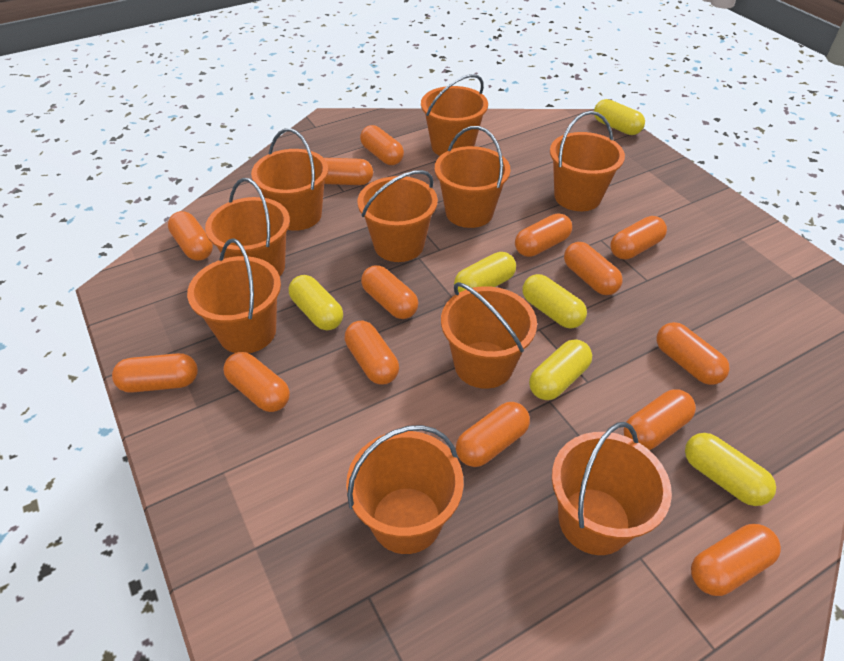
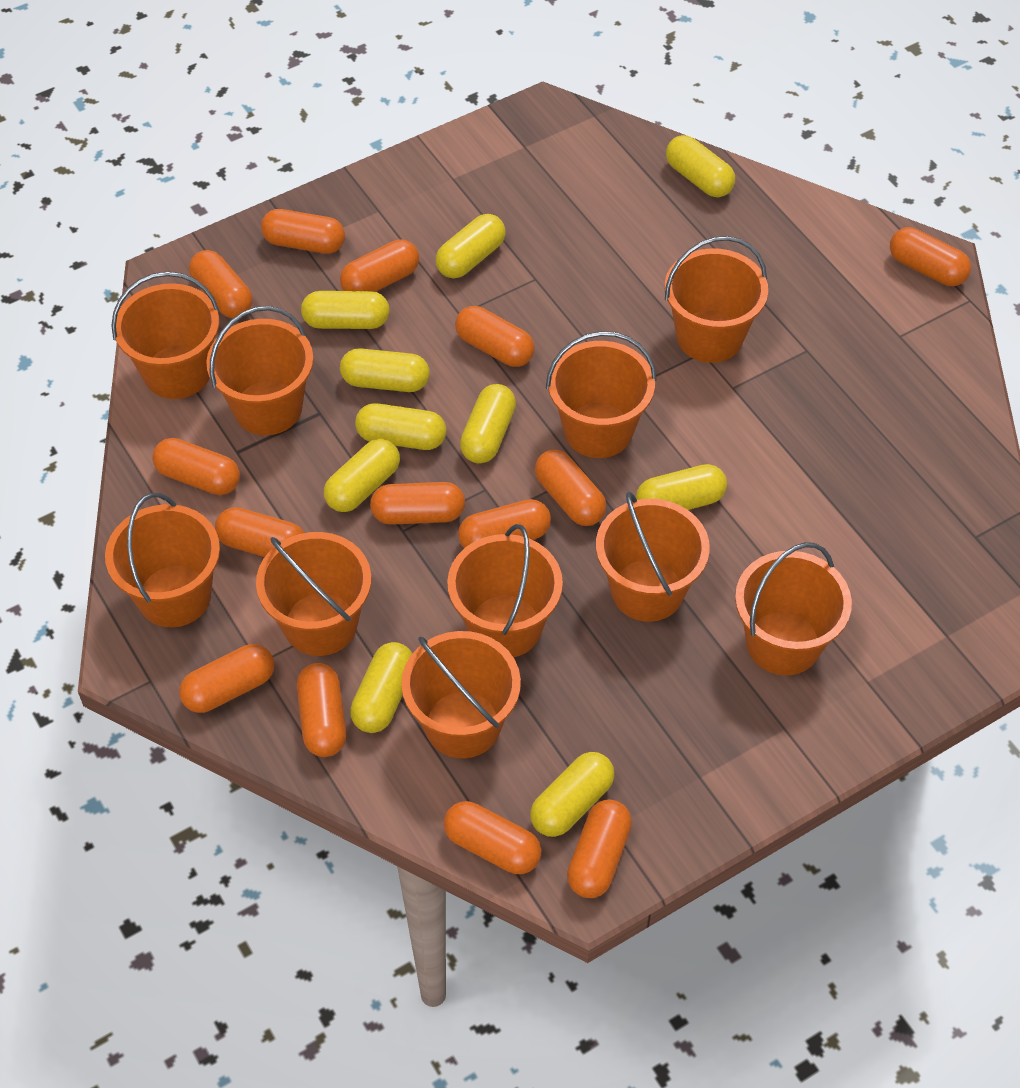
yellow capsule: [289,275,343,330] [454,252,516,292] [522,274,587,329] [529,339,592,400] [594,99,645,135] [685,433,776,506] = 6 -> [301,291,390,329] [324,439,400,512] [340,348,430,392] [350,642,412,733] [355,403,446,450] [436,214,506,278] [460,384,516,463] [530,752,614,837] [636,464,727,510] [666,135,735,197] = 10

